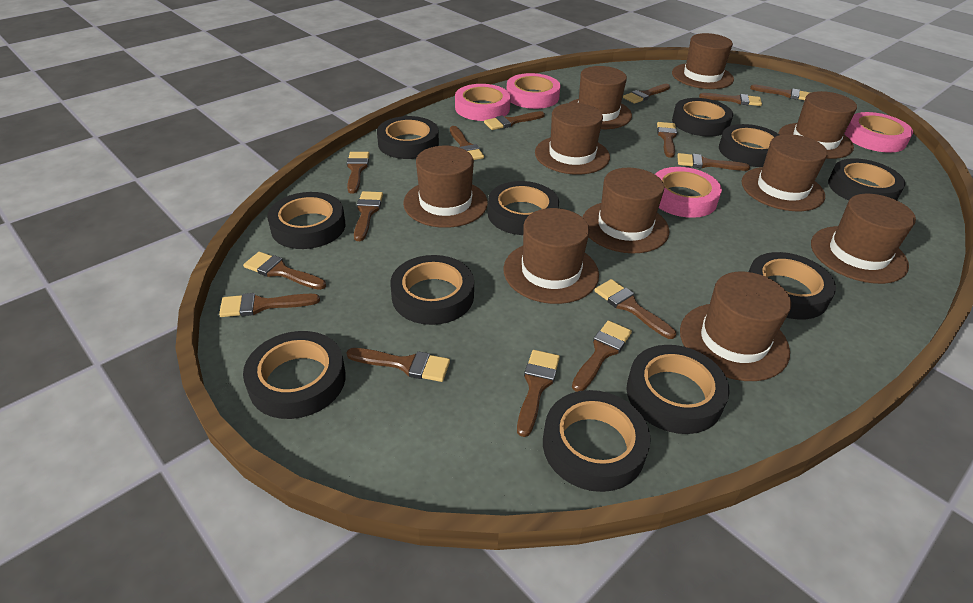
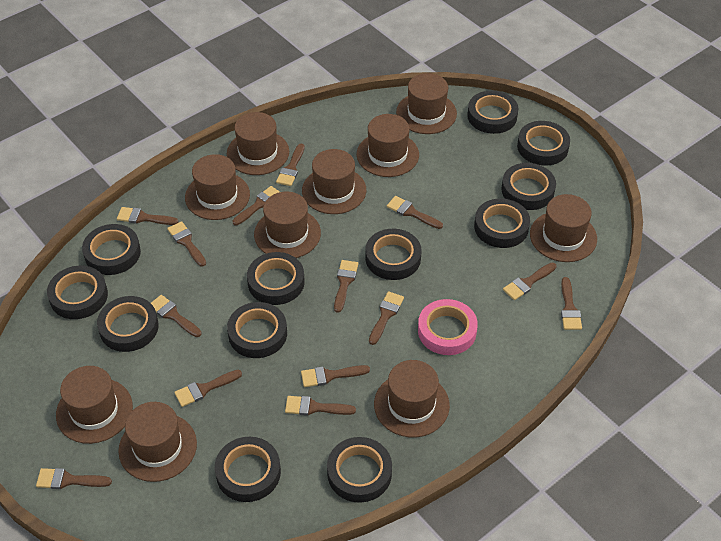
black tape: [243,331,346,419] [267,192,345,249] [377,116,439,159] [391,255,474,325] [488,181,559,235] [543,390,651,492] [626,345,730,434] [672,98,733,137] [719,124,779,167] [749,252,836,320] [828,158,905,201] = 11 -> [47,265,108,319] [82,224,141,275] [97,296,159,352] [215,437,281,502] [227,302,287,358] [247,252,304,305] [327,437,392,503] [365,229,422,280] [467,91,518,134] [474,198,530,248] [501,163,556,210] [517,121,570,165] = 12
brown brush: [219,293,320,317] [243,252,326,290] [347,152,370,194] [347,348,450,382] [354,191,383,241] [450,126,484,160] [484,111,545,130] [517,350,560,437] [572,320,632,392] [594,279,676,339] [623,84,670,104] [657,122,677,158] [677,153,750,171] [699,93,762,106] [750,84,810,100] = 15 -> [36,468,112,489] [117,207,179,225] [151,295,202,337] [167,221,206,267] [174,370,242,407] [232,186,280,225] [276,144,305,186] [285,396,356,416] [301,365,370,387] [334,260,358,313] [369,291,404,345] [387,196,443,229] [503,263,557,300] [561,277,582,330] = 14
pink tape: [455,84,511,121] [506,73,561,109] [655,167,722,218] [844,112,913,153] = 4 -> [418,299,478,355] = 1

